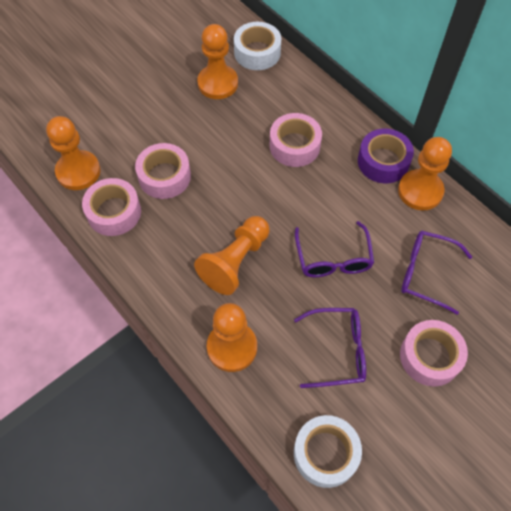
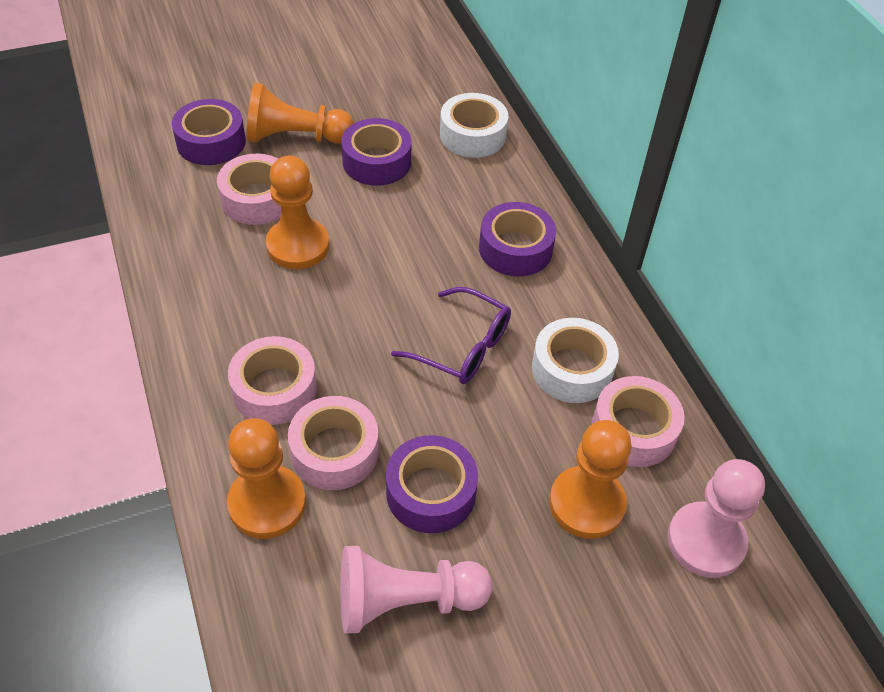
orange pawn: [46,116,101,190] [194,216,270,295] [197,24,238,99] [207,303,257,372] [398,137,452,210] = 5 -> [227,418,306,539] [247,83,354,144] [266,156,330,269] [549,420,632,539] = 4
pink pawn: none = 0 -> [340,546,493,633] [667,459,765,578] = 2
purple glasses: [294,308,366,388] [295,221,374,277] [401,231,472,315] = 3 -> [391,287,511,384] = 1
purple tape: [358,128,414,183] = 1 -> [172,99,246,165] [341,118,412,186] [386,435,478,533] [479,202,556,276] = 4

